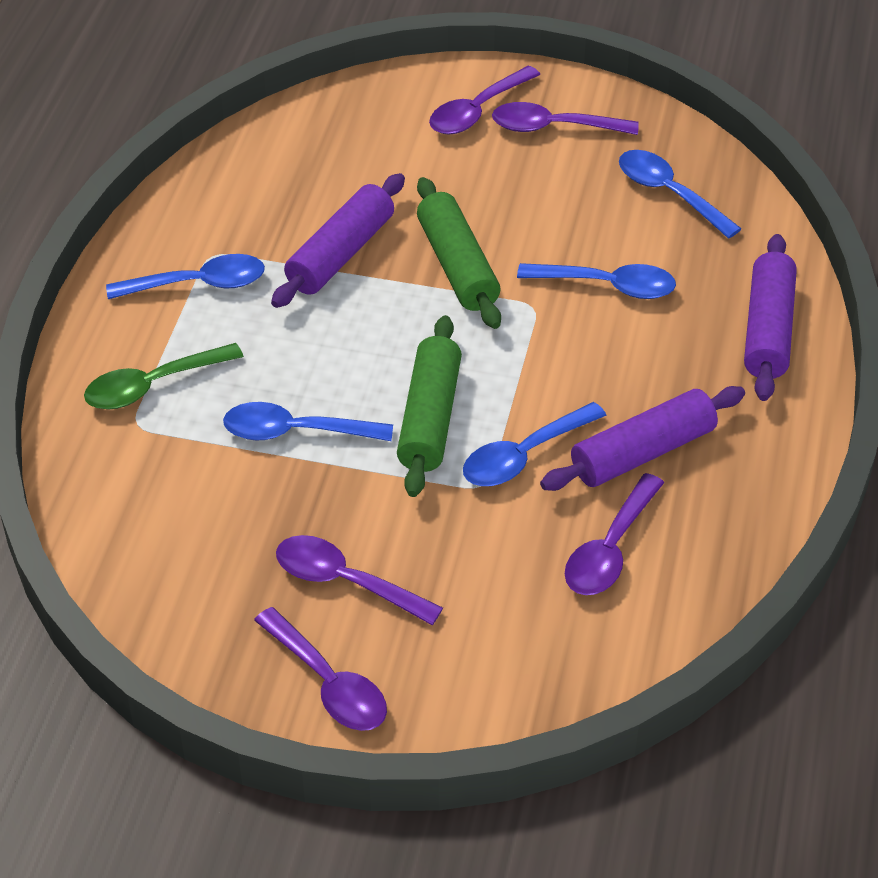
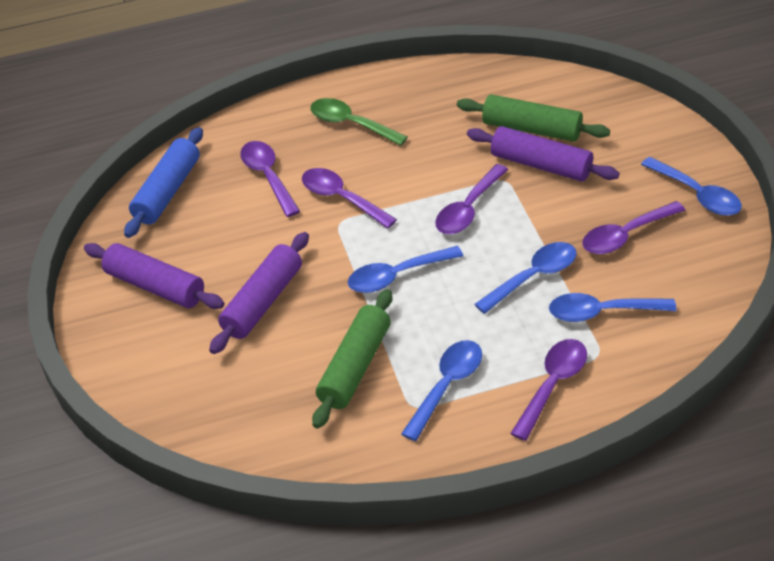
blue rolling pin: none = 0 -> [124,127,203,238] = 1

